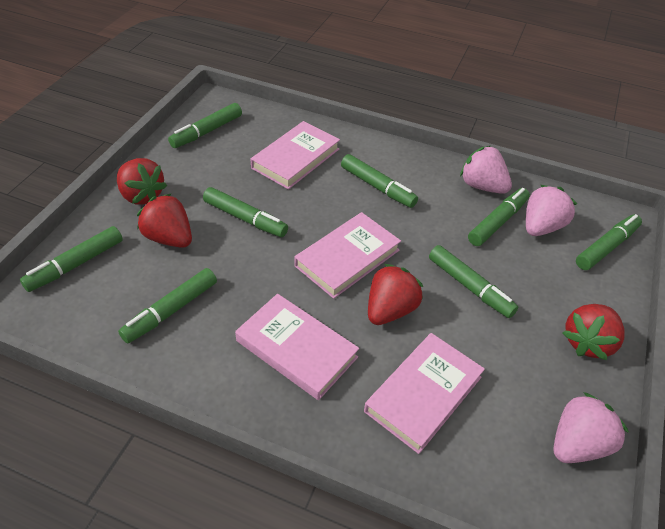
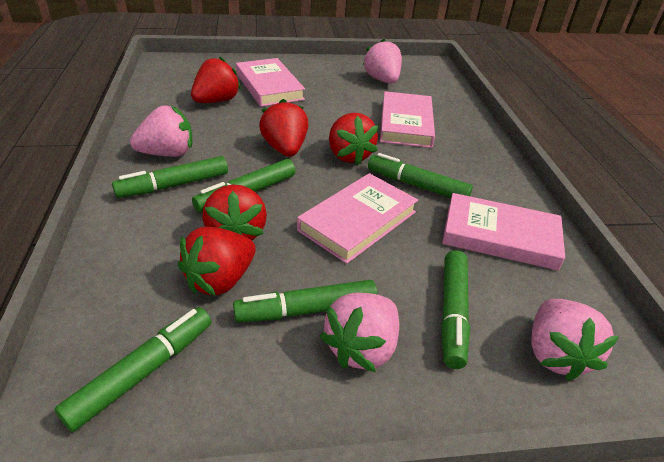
green marker: [20,226,123,292] [118,268,217,343] [168,103,242,148] [203,187,288,237] [341,154,418,208] [429,245,518,318] [468,188,530,246] [576,214,642,270] = 8 -> [55,307,211,432] [112,156,228,198] [192,159,296,213] [233,280,378,323] [368,153,473,198] [441,250,470,369] = 6
pink strawberry: [460,146,512,194] [526,185,577,236] [554,392,629,463] = 3 -> [130,106,192,157] [320,293,399,372] [363,39,402,83] [531,299,619,381] = 4
red strawberry: [117,158,167,205] [137,193,192,248] [368,264,423,325] [563,304,624,360] = 4 -> [178,227,256,296] [191,56,241,103] [202,185,267,240] [259,99,308,157] [329,113,378,165] = 5

